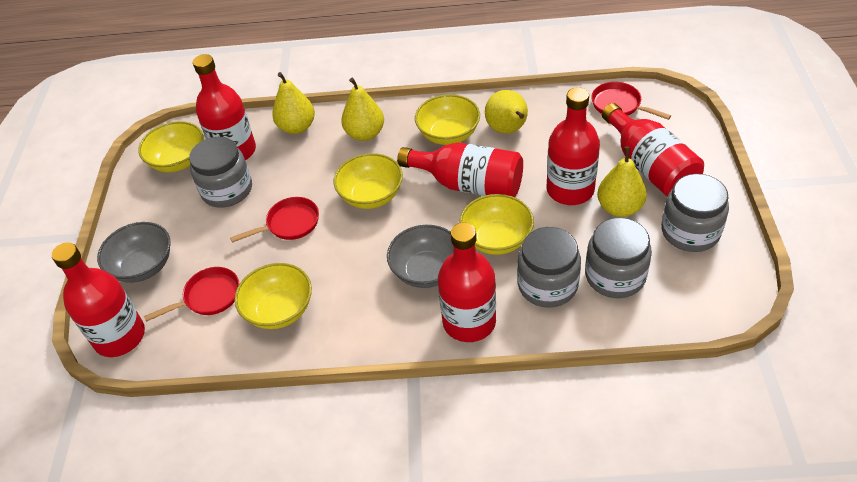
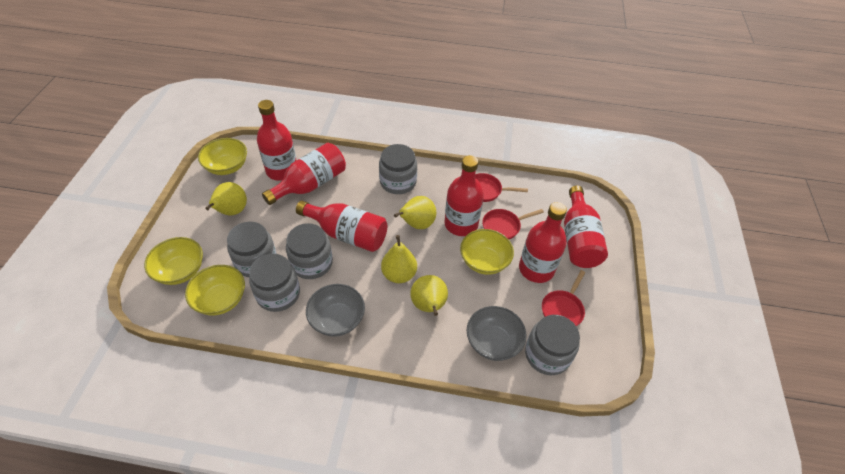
grey jar: [189,137,252,208] [517,227,581,307] [585,218,652,298] [661,174,729,252] = 4 -> [227,222,277,277] [249,254,300,312] [286,223,333,279] [379,144,417,194] [525,315,580,375] = 5
yellow bowl: [138,121,204,172] [235,263,312,329] [334,153,403,209] [415,94,480,145] [459,194,534,255] = 5 -> [144,237,203,285] [185,265,245,315] [198,138,247,175] [460,229,514,275] = 4

